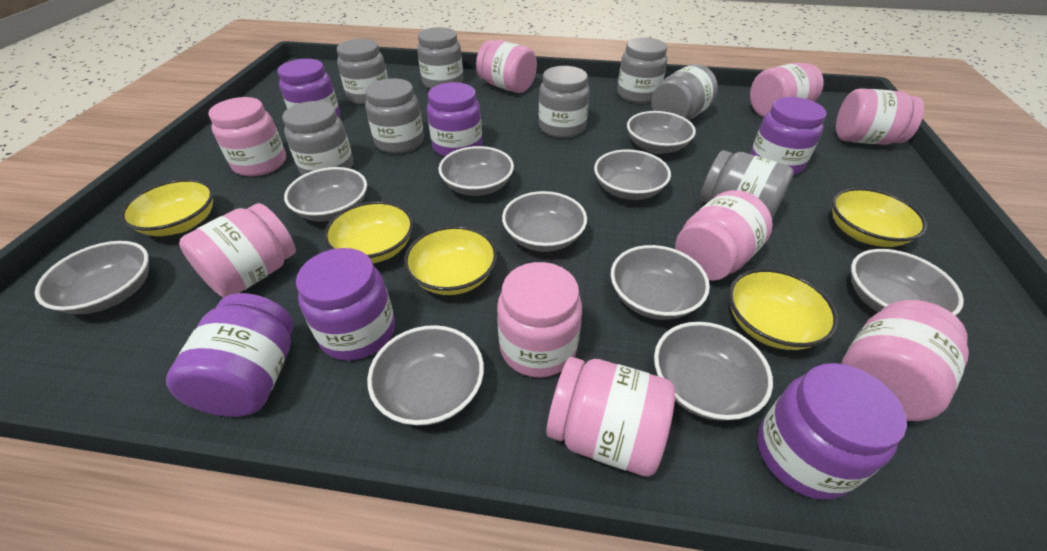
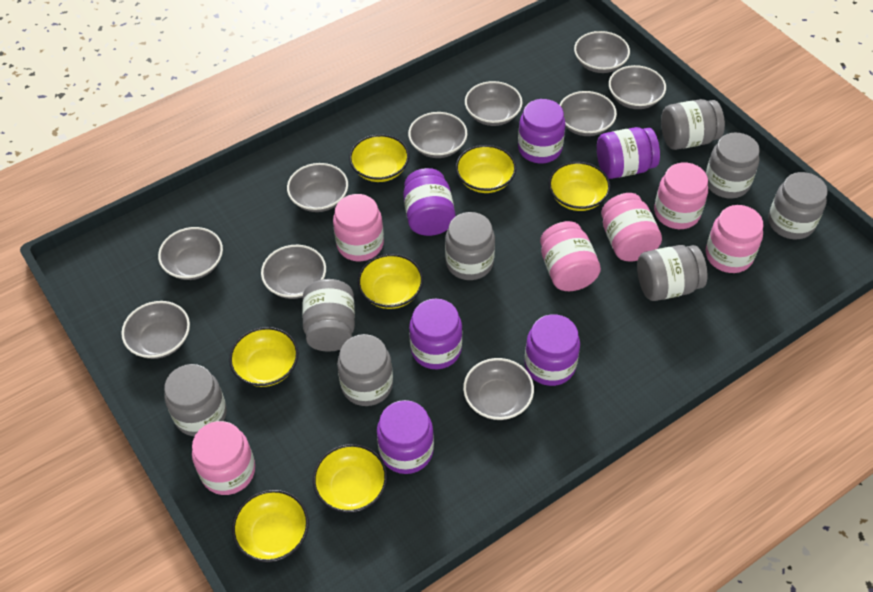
pink jar: [179,203,296,298] [208,97,286,176] [476,40,537,93] [497,262,582,378] [546,357,675,477] [675,190,773,281] [750,63,824,117] [836,88,924,145] [841,300,969,421] = 9 -> [192,421,255,495] [333,194,384,261] [540,221,601,291] [601,193,662,262] [654,163,708,229] [706,205,764,273] = 6
yellow bowl: [120,179,213,236] [324,201,413,263] [404,226,497,295] [728,269,838,350] [832,188,927,247] = 5 -> [229,327,298,387] [232,490,309,562] [313,444,387,513] [349,134,409,182] [358,254,423,309] [456,145,516,193] [548,162,611,211] = 7

